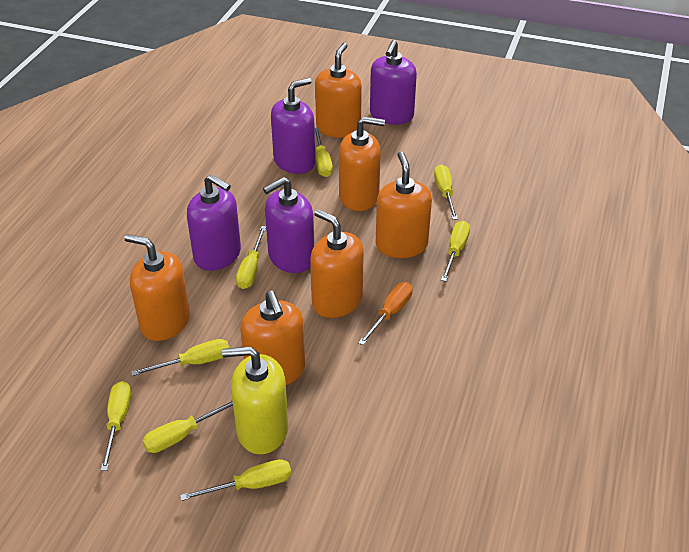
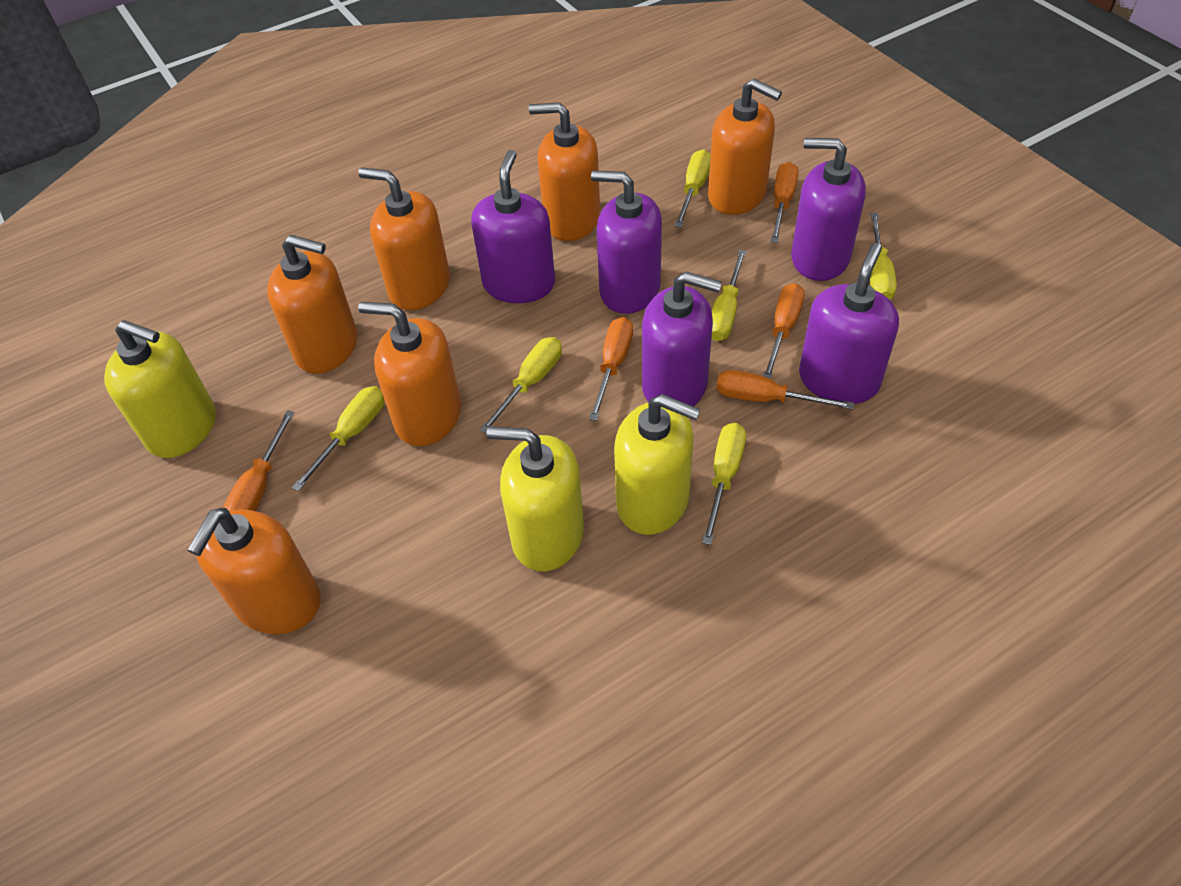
orange screwdriver: [358,282,413,345] = 1 -> [223,410,295,511] [589,317,633,421] [717,370,854,410] [763,283,804,379] [771,162,798,243] = 5
purple soap dispenser: [187,174,241,271] [263,177,314,273] [271,78,315,174] [370,40,417,125] = 4 -> [471,150,555,303] [591,170,662,314] [642,272,722,406] [791,138,866,281] [799,243,899,404] = 5
yellow screwdriver: [100,381,131,471] [131,339,229,376] [142,402,233,453] [180,459,291,501] [236,226,266,289] [315,127,333,177] [434,165,458,220] [441,221,470,282] = 8 -> [292,386,385,492] [480,337,562,434] [675,149,711,227] [702,423,746,545] [711,249,746,341] [870,213,897,300] = 6
yellow soap dispenser: [222,346,288,454] = 1 -> [104,320,216,458] [486,427,584,572] [614,394,701,535] = 3

